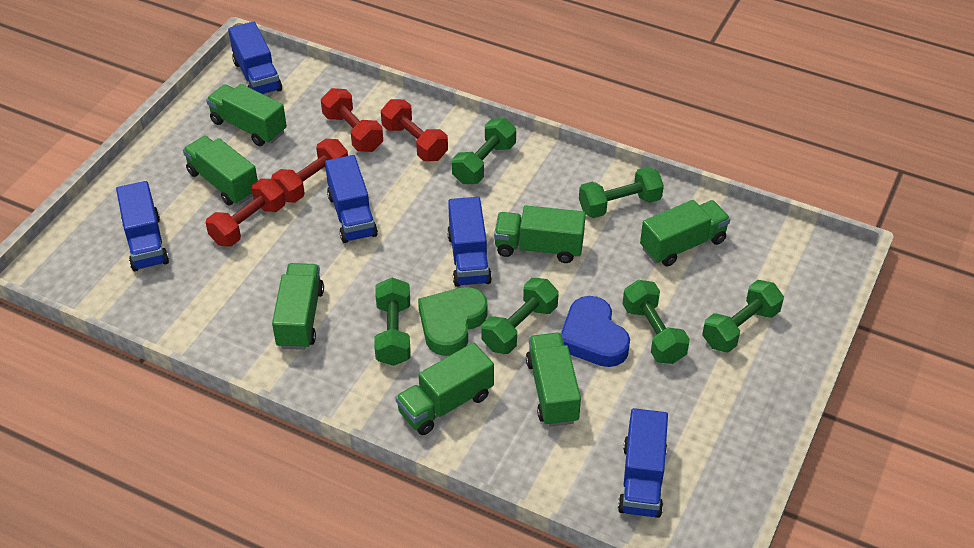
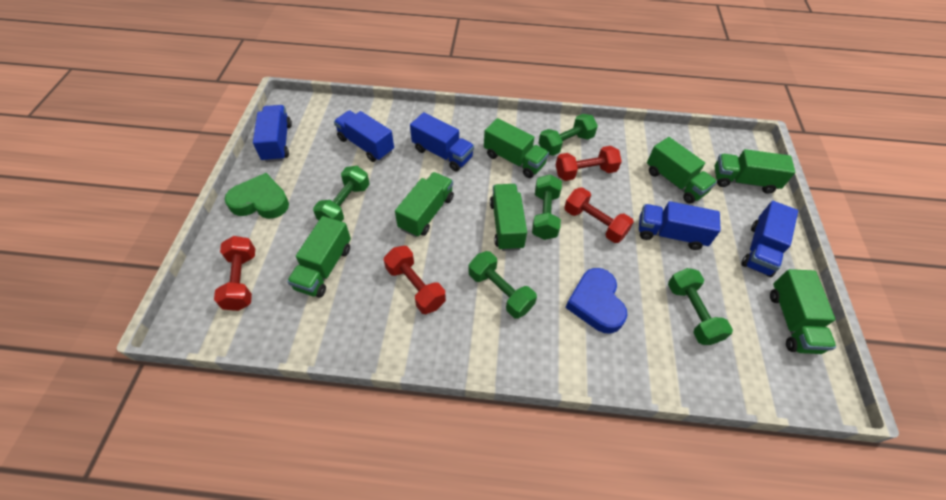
green dumbbell: [374,278,410,366] [452,118,516,184] [481,278,559,354] [579,167,664,218] [622,280,690,364] [702,280,784,353] = 6 -> [313,166,370,222] [468,251,537,319] [532,174,562,240] [539,114,598,156] [668,268,733,345] = 5

